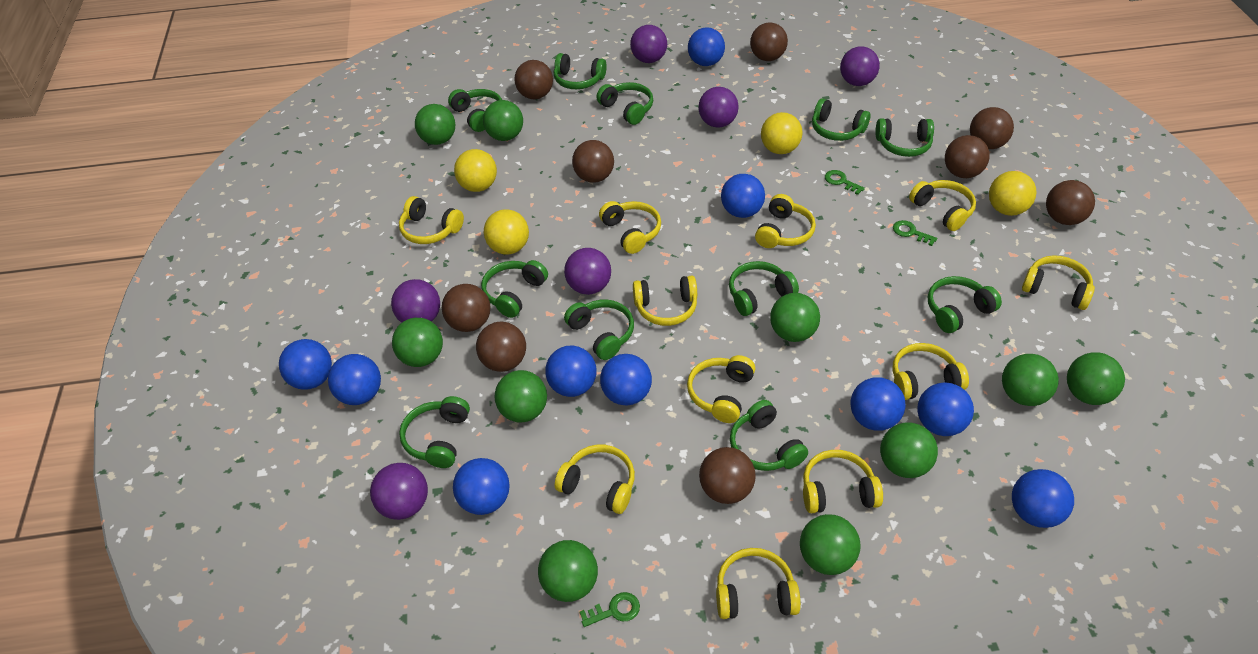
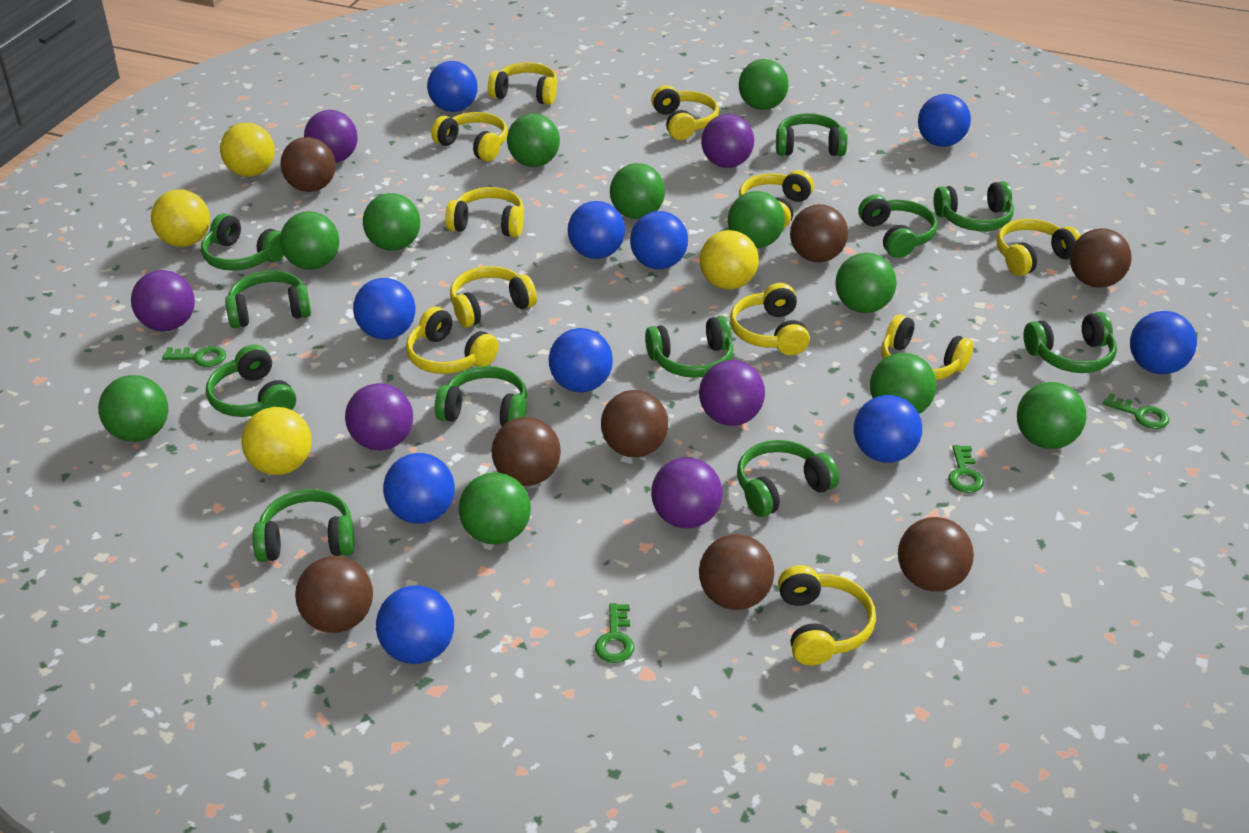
brown ball: [442,284,490,332] [476,322,526,372] [515,60,553,99] [572,140,614,183] [699,447,756,504] [750,22,788,61] [945,135,990,178] [970,107,1014,149] [1046,180,1095,225] = 9 -> [280,137,336,192] [295,556,373,633] [492,417,561,486] [601,390,668,457] [699,534,774,610] [790,204,848,262] [898,517,974,591] [1070,228,1132,288] = 8
green ball: [392,318,443,367] [415,104,455,145] [483,100,523,141] [495,370,547,422] [538,540,598,602] [770,293,820,342] [800,514,860,575] [880,422,938,478] [1002,354,1059,406] [1067,352,1125,405] = 10 -> [98,375,168,442] [280,211,339,270] [363,193,420,251] [459,472,531,544] [507,113,560,167] [610,163,665,219] [728,191,785,248] [739,59,789,110] [835,253,897,313] [870,353,937,414] [1017,382,1086,449] = 11
green key: [580,592,640,627] [825,170,865,195] [893,220,937,246] = 3 -> [162,346,226,367] [595,603,634,663] [948,445,984,493] [1103,393,1169,429] = 4

